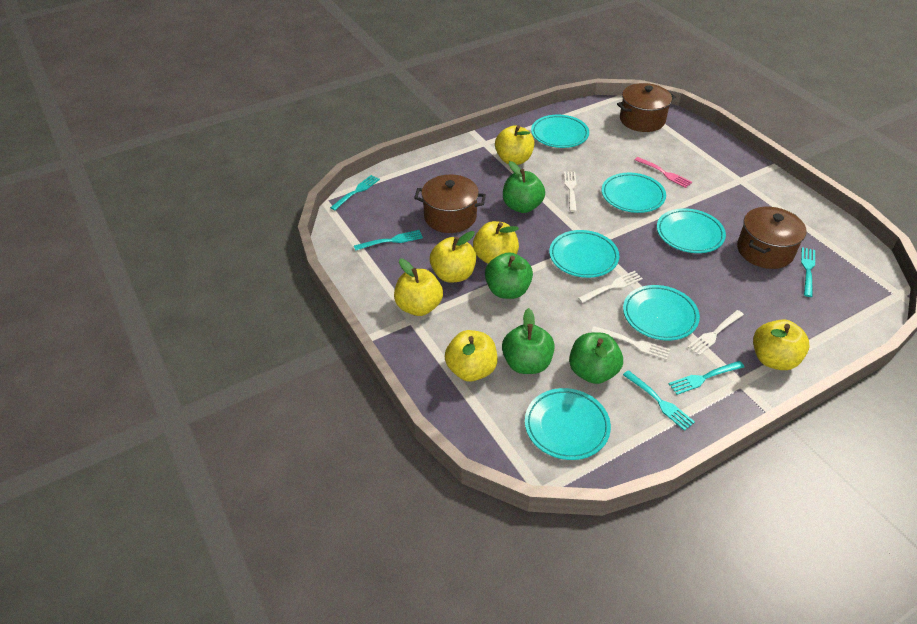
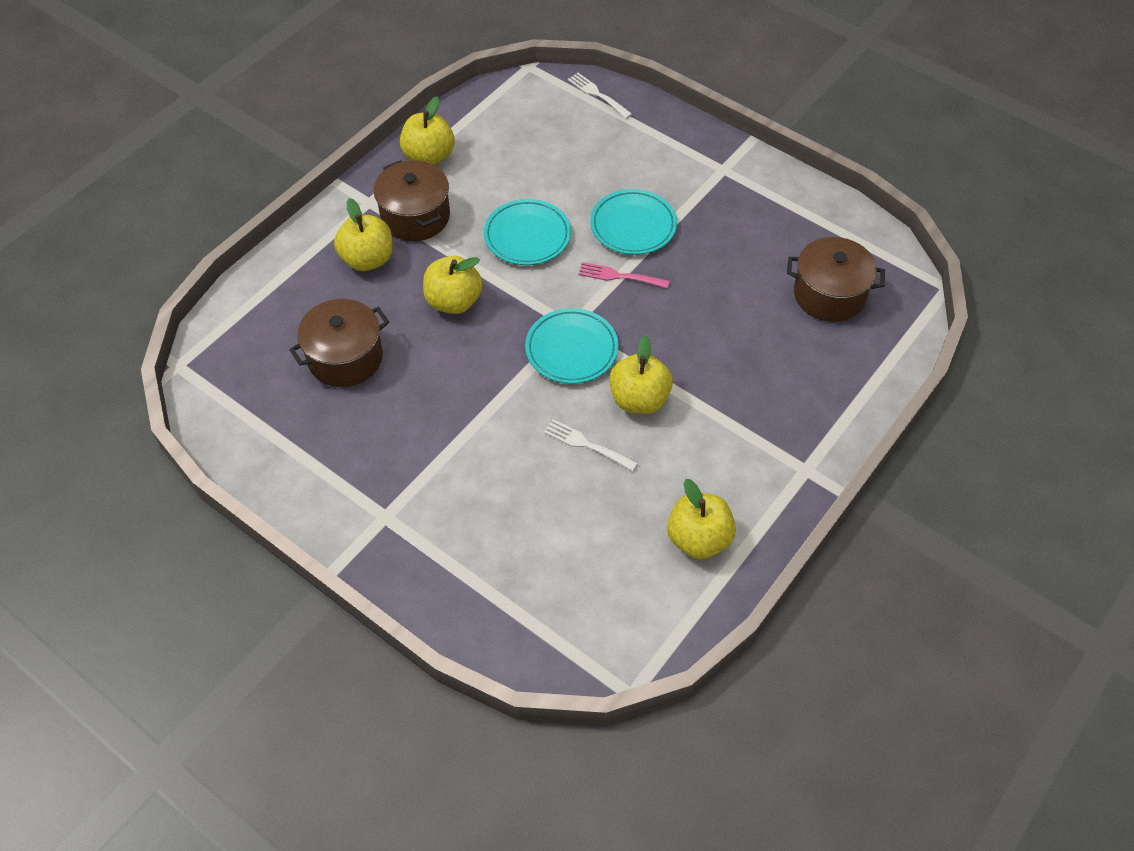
green apple: [485,252,533,299] [502,308,555,374] [503,161,545,213] [569,332,623,384] = 4 -> none = 0
turquoise fork: [330,175,380,210] [354,230,423,251] [623,370,695,431] [669,361,744,395] [801,247,815,297] = 5 -> none = 0
turquoise plate: [525,388,611,460] [531,115,589,148] [549,230,619,278] [602,173,666,213] [623,285,700,340] [657,208,726,253] = 6 -> [484,199,571,265] [525,308,619,384] [590,189,677,255] = 3
white fork: [564,172,577,212] [578,271,643,303] [591,326,671,360] [688,310,744,355] = 4 -> [544,419,638,471] [568,73,632,119] = 2
yellow apple: [394,259,443,316] [430,231,476,283] [445,330,498,381] [473,221,519,264] [495,125,535,165] [753,319,810,370] = 6 -> [334,198,393,271] [400,96,455,165] [423,256,483,314] [610,335,673,414] [667,479,736,559] = 5

